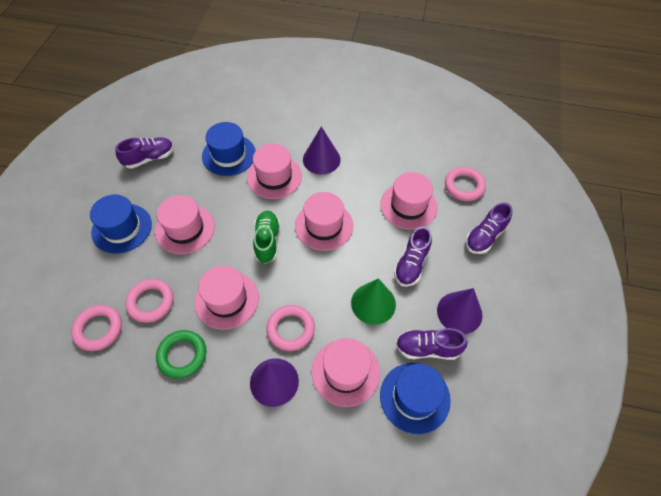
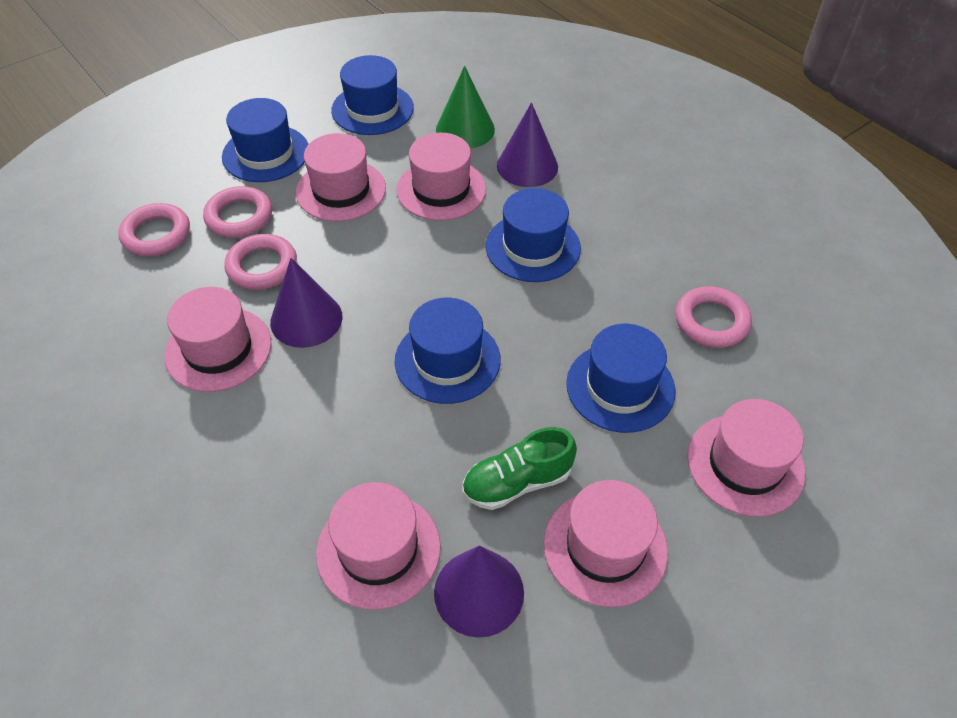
blue hat: [90,194,152,254] [202,122,256,176] [380,363,451,434] = 3 -> [222,98,308,182] [331,55,414,135] [395,298,501,404] [486,188,581,282] [566,324,676,433] = 5
green ring: [156,330,206,379] = 1 -> none = 0
purple shoe: [115,137,174,169] [394,226,432,287] [396,328,468,360] [465,202,512,254] = 4 -> none = 0

